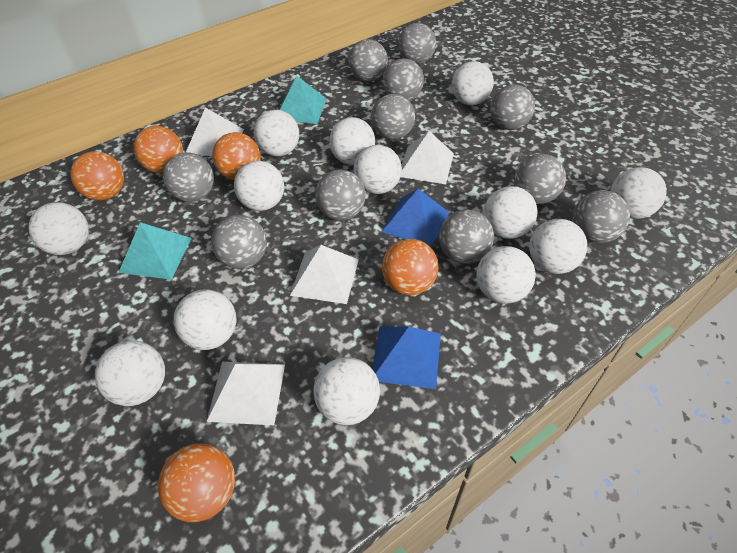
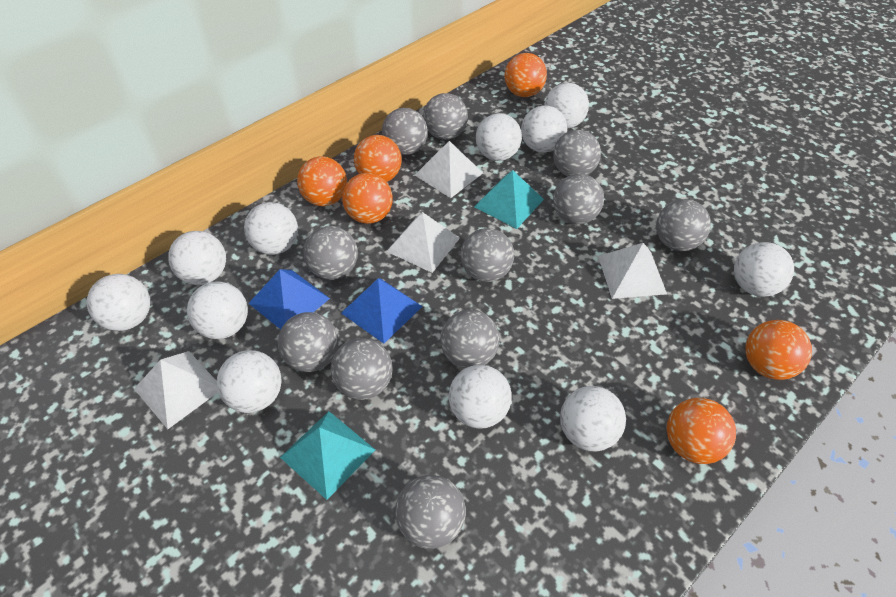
orange ball: [70,151,124,200] [134,126,183,173] [158,444,235,522] [212,132,261,180] [382,239,439,295] = 5 -> [297,156,347,206] [342,173,393,224] [354,135,402,182] [505,53,547,97] [666,398,736,464] [745,320,812,380] = 6
white ball: [28,202,89,255] [95,341,165,406] [174,289,237,350] [234,161,284,211] [254,110,299,156] [313,357,380,425] [329,117,375,165] [353,145,402,194] [452,61,494,105] [476,246,536,304] [484,186,538,239] [529,219,587,274] [610,167,667,219] = 13 -> [87,274,150,331] [168,231,226,285] [187,281,248,339] [217,350,282,413] [244,202,298,255] [449,365,512,429] [476,113,522,161] [521,105,567,153] [544,83,589,129] [560,386,626,451] [734,242,794,297] = 11

